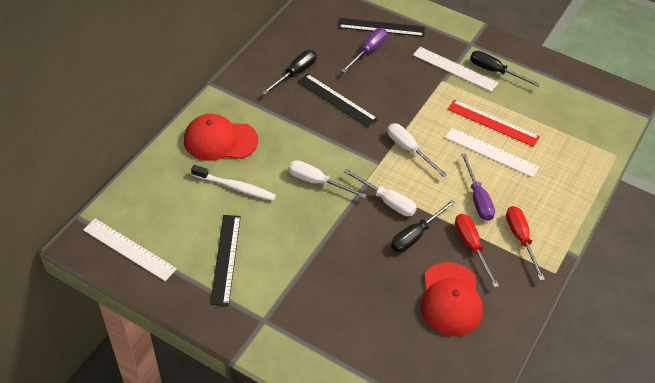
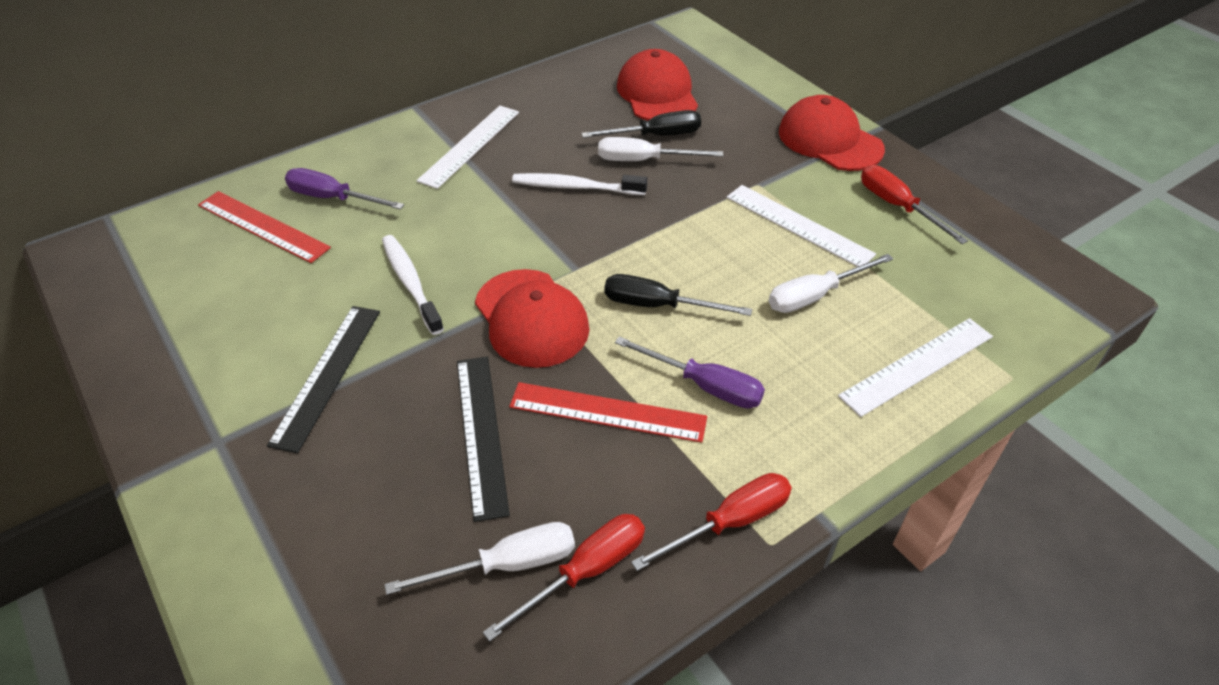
black ruler: [210,215,241,306] [298,74,378,127] [338,18,425,37] = 3 -> [267,306,380,453] [457,357,510,522] = 2
black screwdriver: [262,50,316,95] [391,200,456,252] [470,51,540,87] = 3 -> [582,110,701,138] [604,274,752,316] = 2
red cap: [184,114,258,161] [421,262,483,336] = 2 -> [475,269,589,368] [617,49,698,121] [779,95,885,171] = 3
red ruler: [448,100,540,147] = 1 -> [198,191,331,263] [509,382,707,443] = 2
red screwdriver: [455,214,499,288] [506,206,545,281] = 2 -> [483,514,645,642] [631,473,792,571] [861,165,968,244] = 3
white toothbrush: [191,165,276,201] = 1 -> [382,235,444,335] [512,173,647,195] = 2

